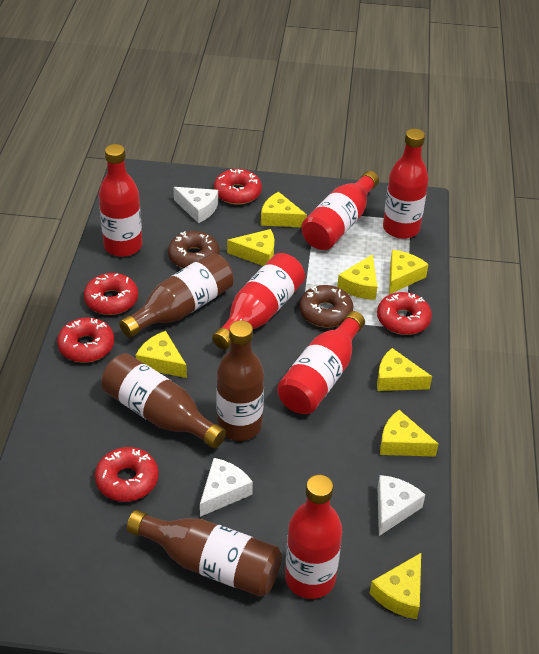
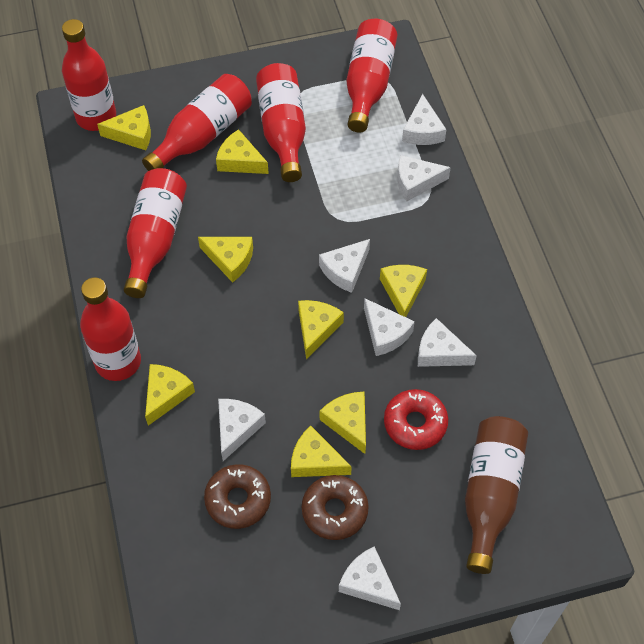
brown bottle: [101,353,226,449] [119,253,234,338] [127,510,282,597] [216,320,264,441] = 4 -> [465,416,528,574] = 1
red donut: [57,318,114,363] [84,273,138,315] [95,447,159,502] [214,169,262,205] [377,292,432,335] = 5 -> [384,389,448,450] = 1
white cheese: [173,187,218,223] [200,458,253,517] [378,475,425,536] = 3 -> [218,399,266,461] [319,239,370,293] [339,546,401,610] [364,298,415,356] [397,155,451,202] [402,94,447,145] [418,318,477,367] = 7

